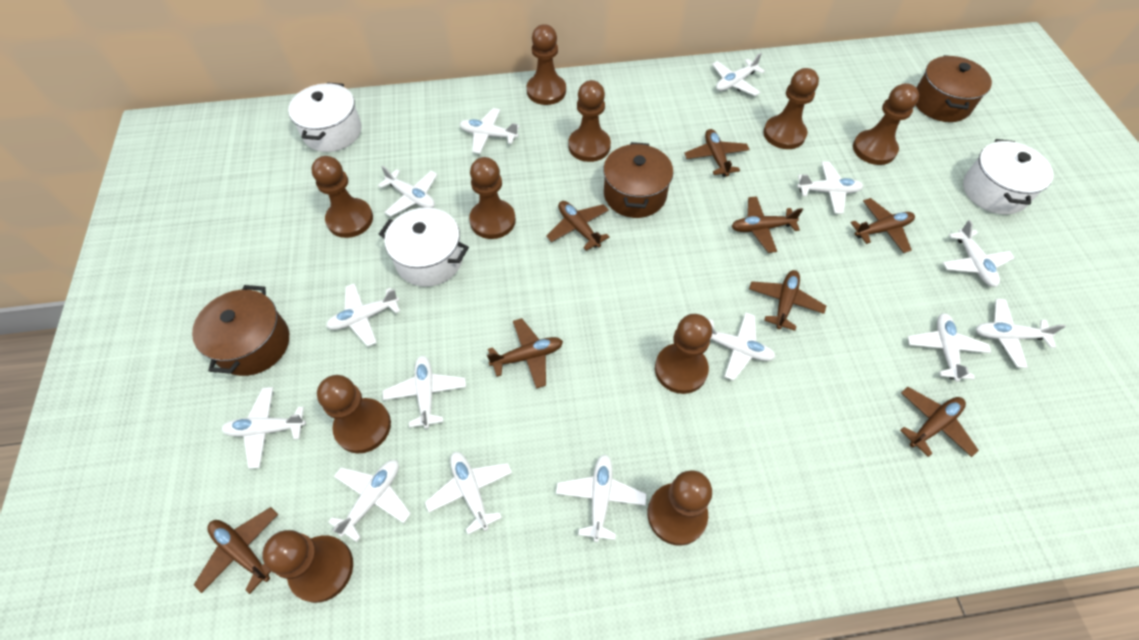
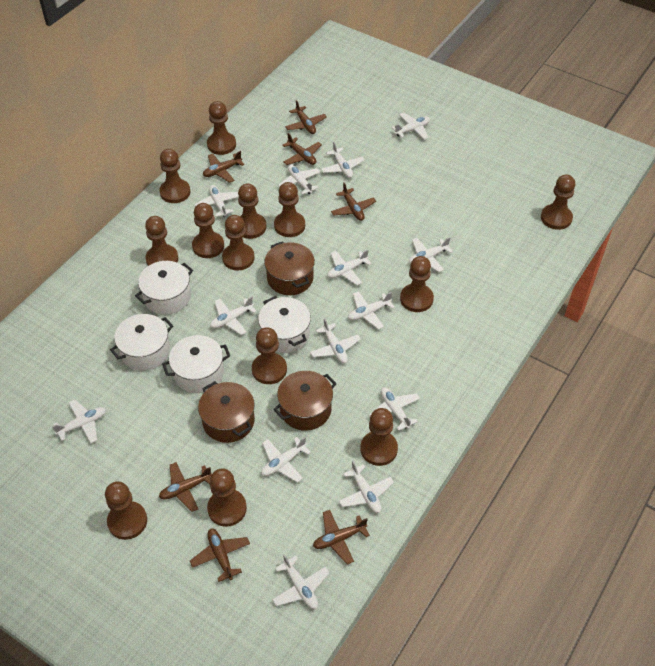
brown pawn: [262,530,353,603] [311,156,373,238] [317,375,391,453] [469,157,516,239] [527,24,566,105] [569,80,611,162] [648,470,712,546] [655,314,712,394] [763,68,819,149] [853,83,919,165] = 10 -> [105,481,147,540] [145,216,178,266] [159,149,190,203] [192,203,224,258] [207,101,236,155] [207,468,247,527] [222,215,255,271] [238,184,266,239] [252,327,287,384] [274,182,305,237] [360,408,398,466] [400,256,434,312] [541,175,575,230] = 13
brown plane: [194,507,279,594] [487,318,563,389] [546,201,609,251] [684,129,750,177] [732,196,803,253] [749,270,826,331] [851,198,915,253] [900,387,979,457] = 8 -> [159,462,212,512] [190,528,250,582] [203,151,244,183] [282,133,322,165] [285,100,327,134] [313,510,370,565] [331,182,376,221] = 7
white pot: [288,82,362,152] [379,207,469,287] [963,139,1054,215] = 3 -> [110,314,173,371] [135,261,193,315] [162,335,230,393] [258,296,311,353] = 4

